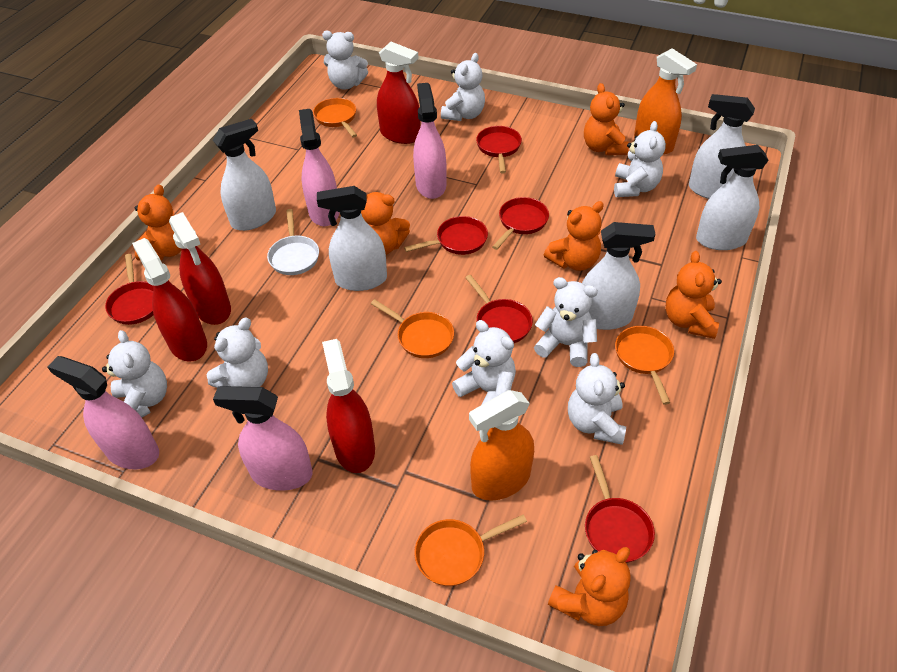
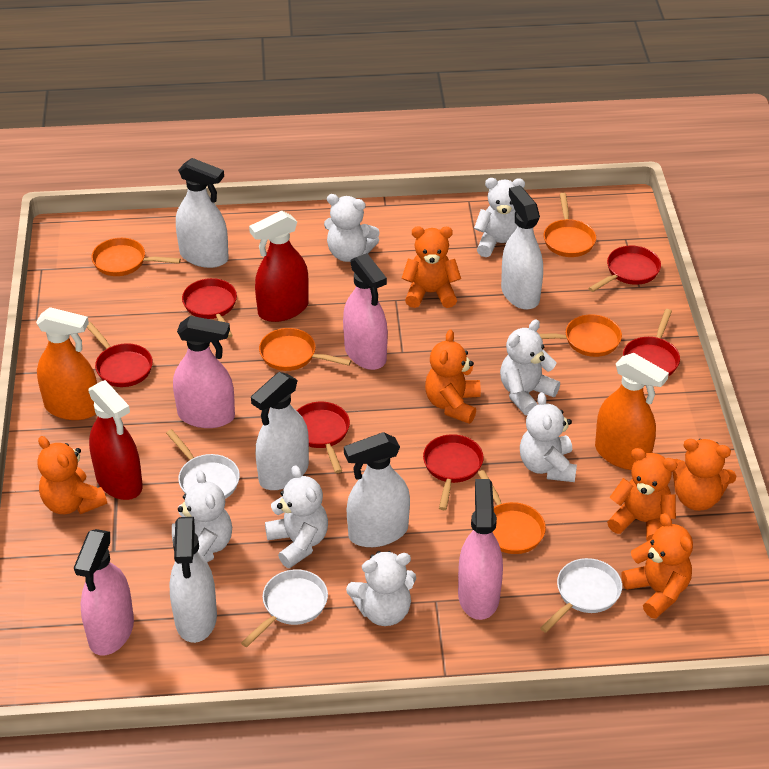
orange pan: [313,98,357,137] [371,299,454,358] [414,514,527,586] [615,326,674,405] = 4 -> [91,238,181,276] [259,328,351,371] [478,470,546,554] [539,314,622,357] [544,193,596,257] = 5
red spray bottle: [132,238,207,361] [169,212,231,325] [322,339,375,473] [377,42,420,144] = 4 -> [88,380,143,500] [249,211,309,322] = 2
white pan: [267,209,319,275] = 1 -> [166,429,240,499] [241,569,328,647] [540,558,622,633] = 3
white teddy bear: [102,330,167,417] [207,318,268,388] [322,31,368,89] [441,53,485,121] [452,320,516,405] [534,277,598,367] [568,353,626,445] [614,121,666,197] = 8 -> [172,470,232,562] [265,465,328,568] [324,194,380,262] [346,551,416,626] [474,178,525,257] [500,319,560,415] [520,392,577,482] = 7

